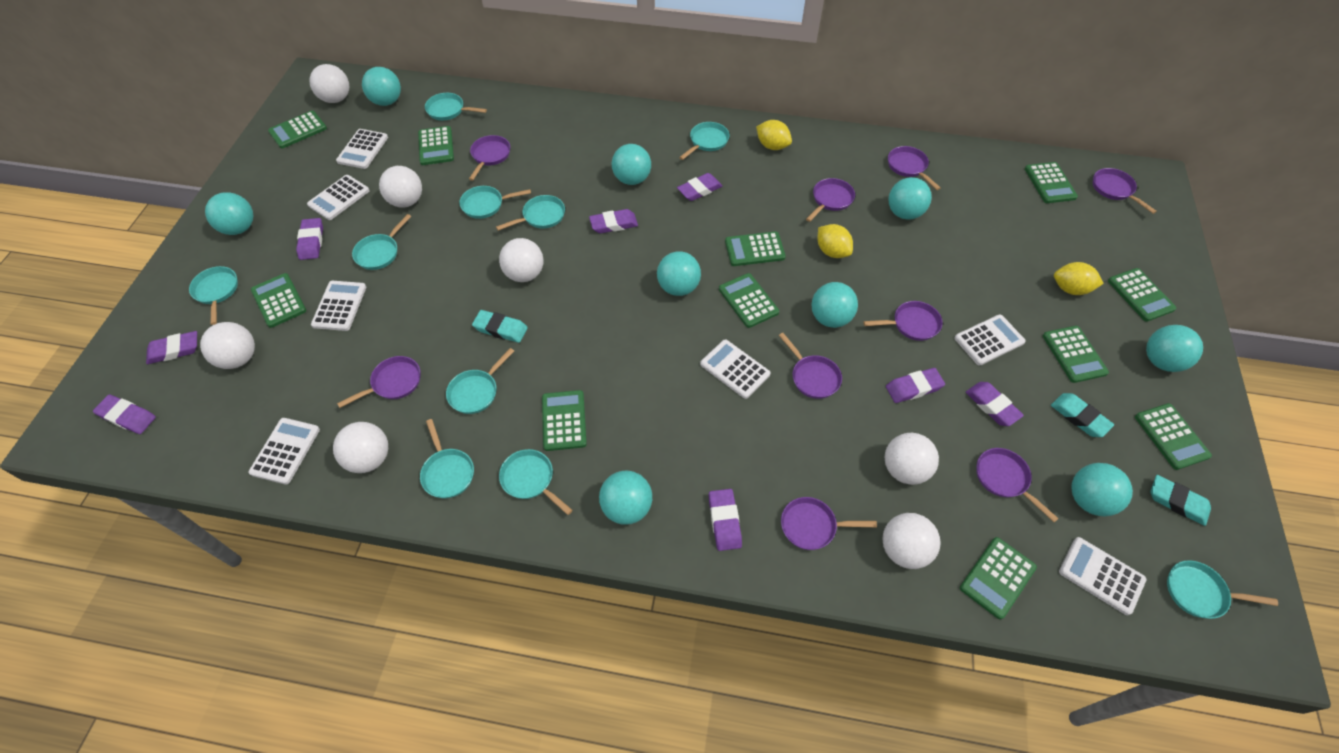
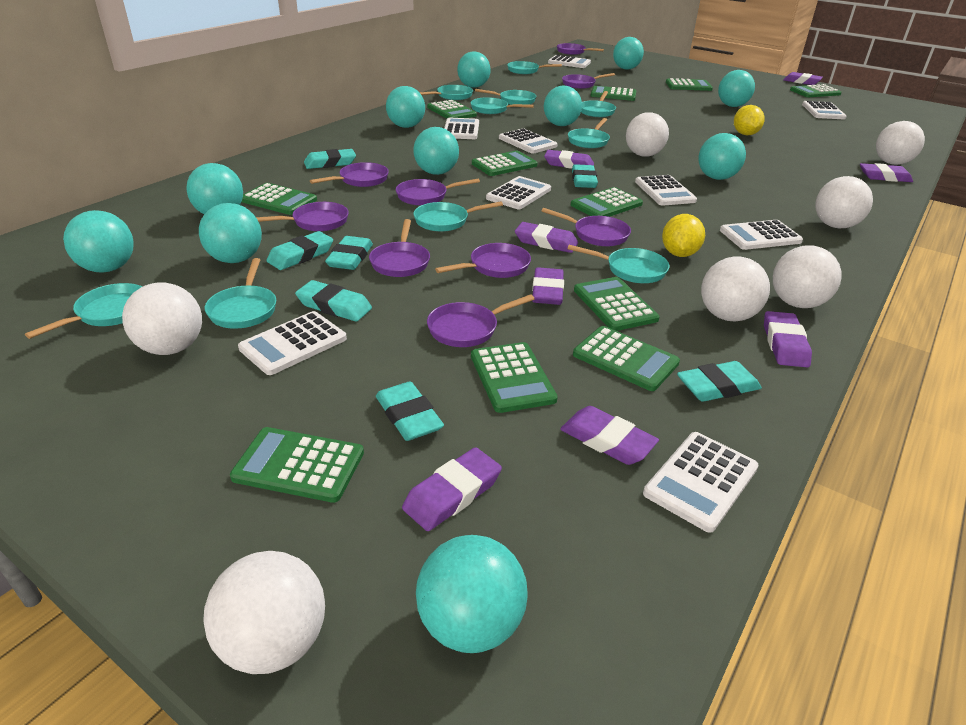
turquoise ball: [205,192,253,235] [362,67,401,106] [599,471,652,525] [612,144,651,185] [657,251,701,296] [812,282,858,328] [888,177,932,220] [1071,463,1133,516] [1146,325,1203,372] = 9 -> [63,210,134,273] [186,163,243,214] [199,203,262,263] [386,86,425,128] [413,127,459,175] [416,535,528,653] [457,51,491,88] [544,85,582,126] [613,37,644,70] [699,133,746,180] [718,70,755,107] = 11
turquoise eraser: [472,310,528,343] [1051,393,1114,437] [1151,475,1211,526] = 3 -> [266,231,333,270] [295,280,372,321] [304,149,356,169] [325,236,373,270] [376,382,444,441] [572,164,598,188] [677,361,762,402] = 7
white calculator: [248,418,320,485] [307,175,370,220] [311,281,366,331] [336,129,388,169] [700,339,771,399] [954,314,1026,366] [1059,537,1146,615] = 7 -> [238,311,347,375] [444,118,479,139] [486,176,551,209] [499,128,558,154] [548,55,591,68] [635,175,697,206] [643,432,759,533] [720,220,803,250] [802,101,847,120] = 9
yellow lemon: [756,120,792,150] [818,224,853,258] [1054,262,1104,295] = 3 -> [662,214,705,257] [734,105,765,135] = 2

